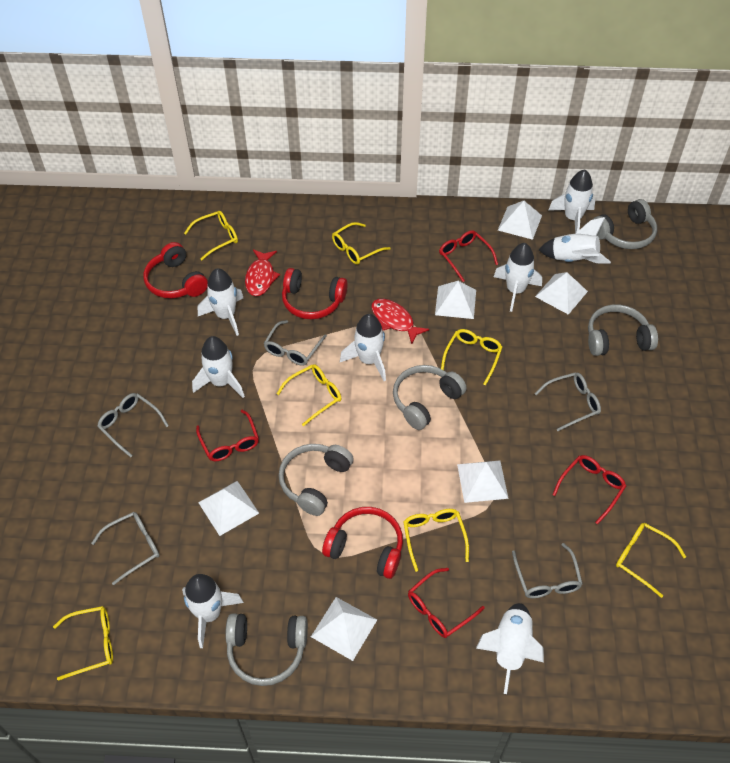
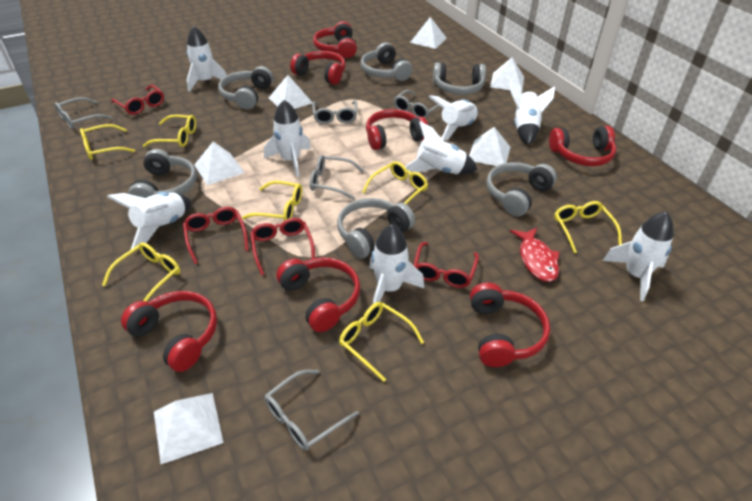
grey headphones: [225,613,308,686] [279,444,354,516] [393,365,467,430] [588,305,658,356] [593,199,657,249] = 5 -> [128,149,197,198] [218,66,273,110] [337,198,415,259] [361,43,412,81] [433,63,486,95] [486,162,557,216] = 6
red fish: [245,249,280,296] [371,299,429,344] = 2 -> [510,227,560,282] = 1
red headphones: [143,242,208,298] [282,268,348,319] [322,507,403,579] = 3 -> [121,291,217,372] [276,257,360,332] [290,51,346,85] [313,21,357,58] [366,109,428,150] [470,282,550,367] [549,126,616,166] = 7

